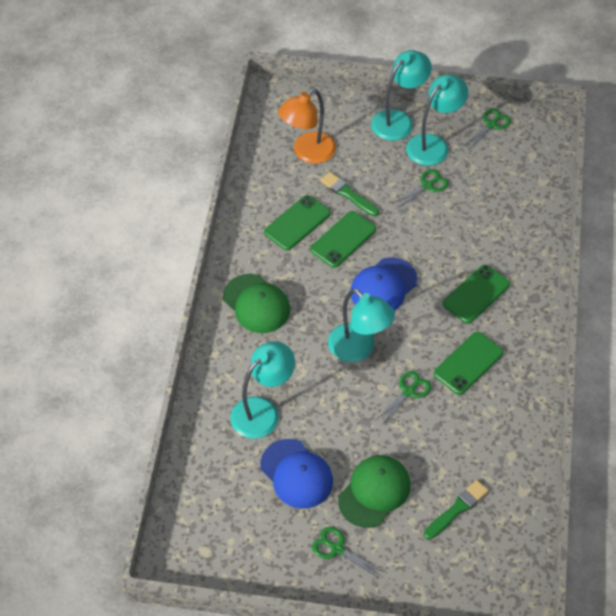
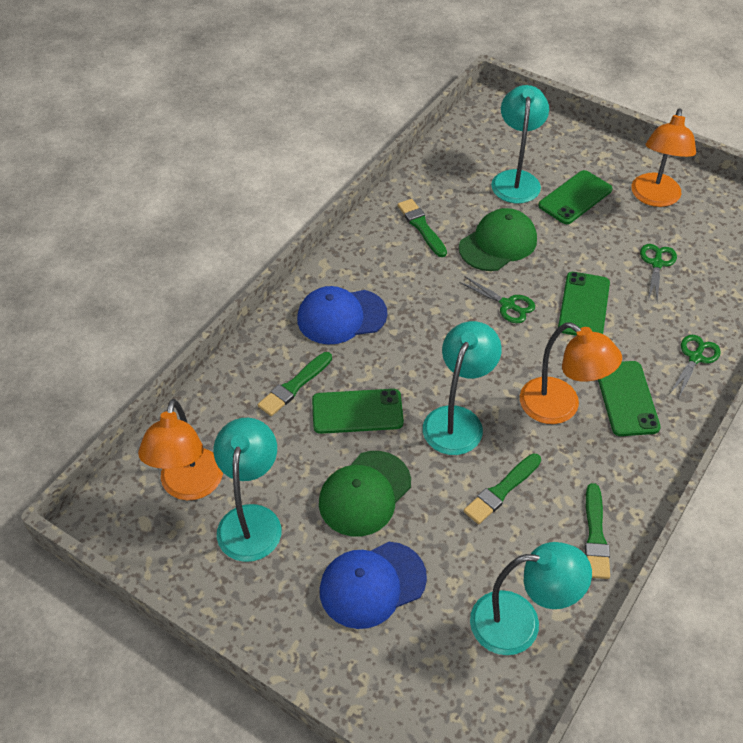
green brush: [320,172,379,216] [424,480,488,540] = 2 -> [258,352,332,416] [398,199,447,257] [464,454,541,524] [585,483,610,579] = 4
green scissors: [312,527,383,579] [376,371,431,426] [392,169,449,209] [463,108,511,151] = 4 -> [459,276,535,323] [640,244,677,302] [670,335,721,397] = 3
orange lamp: [278,88,336,164] = 1 -> [138,399,223,500] [520,322,622,424] [631,108,696,207] = 3

